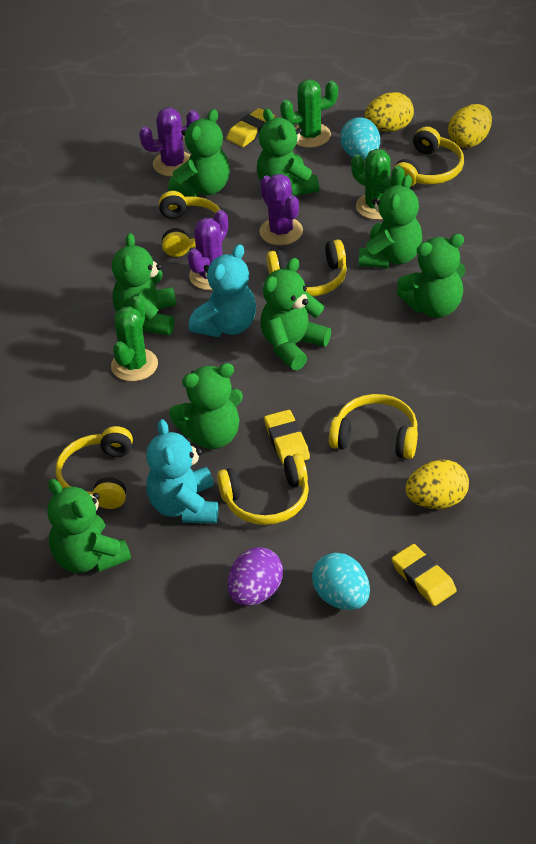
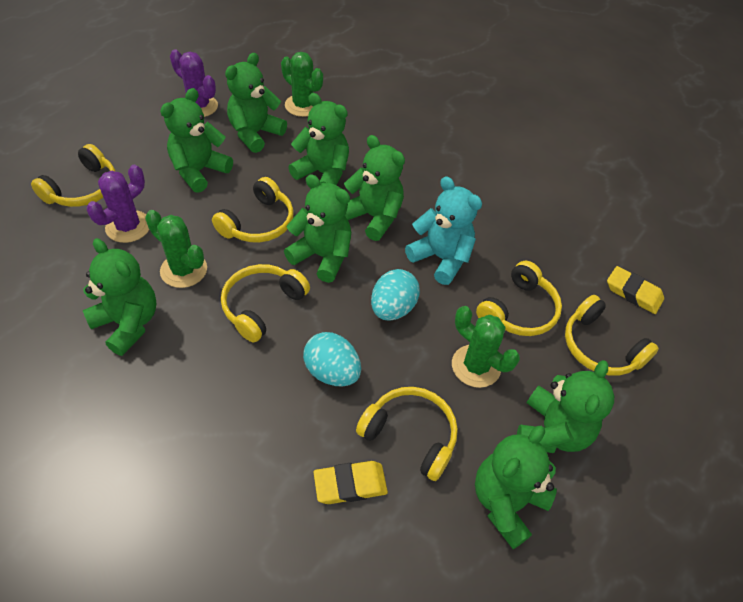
purple cactus: [139,108,199,176] [188,210,228,290] [259,174,303,245] = 3 -> [87,165,150,243] [170,49,218,117] = 2
purple egg: [228,547,283,606] = 1 -> none = 0
turquoise teddy bear: [146,419,218,523] [189,244,256,337] = 2 -> [405,176,482,285] = 1
yellow egg: [365,92,414,132] [405,460,469,509] [448,104,492,148] = 3 -> none = 0
yellow eraser: [227,108,275,147] [264,410,310,465] [392,544,457,606] = 3 -> [314,461,388,504] [607,266,664,314] = 2

